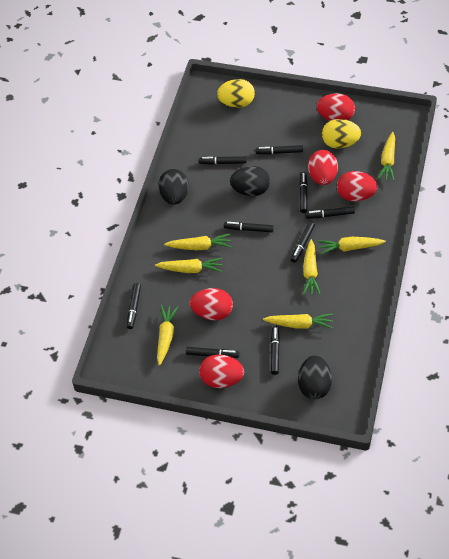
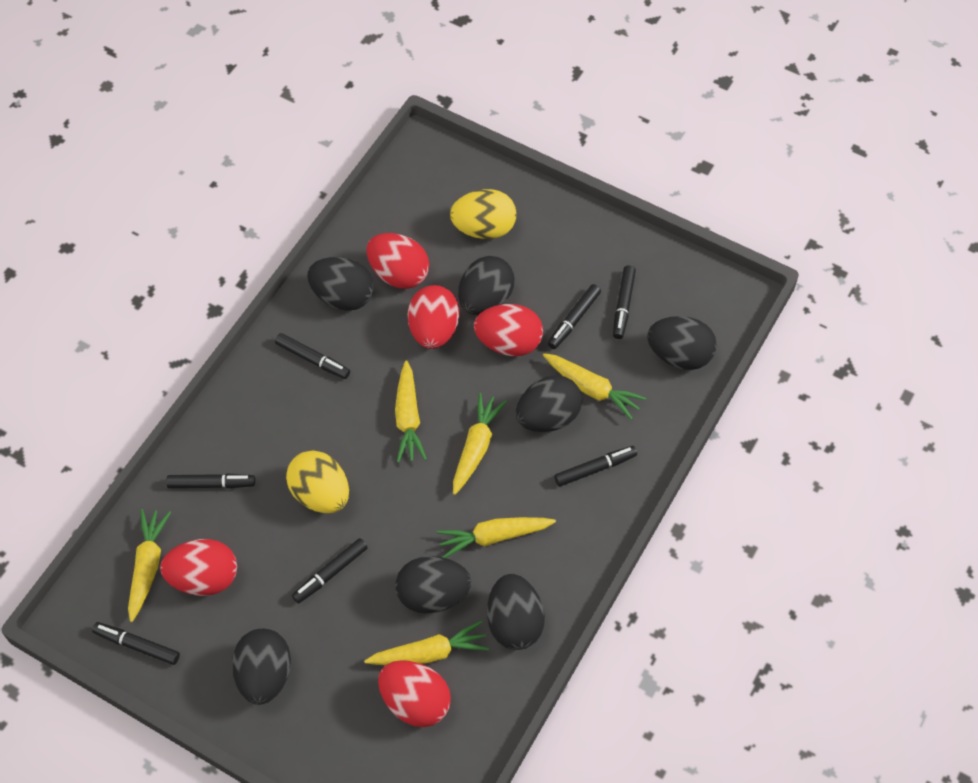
black egg: [158,169,189,205] [230,166,270,196] [298,355,332,399] = 3 -> [232,629,291,705] [307,257,374,311] [396,556,471,614] [458,256,515,315] [487,574,545,650] [516,375,582,432] [647,316,717,370] = 7
black marker: [127,283,141,329] [186,347,239,358] [199,156,247,165] [224,222,274,232] [256,145,303,155] [271,326,280,375] [291,221,315,263] [299,172,308,213] [305,206,355,219] = 9 -> [92,622,180,665] [166,473,255,489] [275,333,350,379] [292,538,368,604] [547,284,601,349] [554,446,637,487] [613,265,636,339] = 7
yellow carrot: [155,258,222,273] [157,305,178,366] [164,234,232,250] [263,313,333,329] [303,239,321,295] [318,237,386,255] [378,132,395,181] = 7 -> [128,509,171,622] [364,621,489,665] [395,360,427,463] [436,517,556,558] [453,393,507,495] [543,353,646,420] = 6

